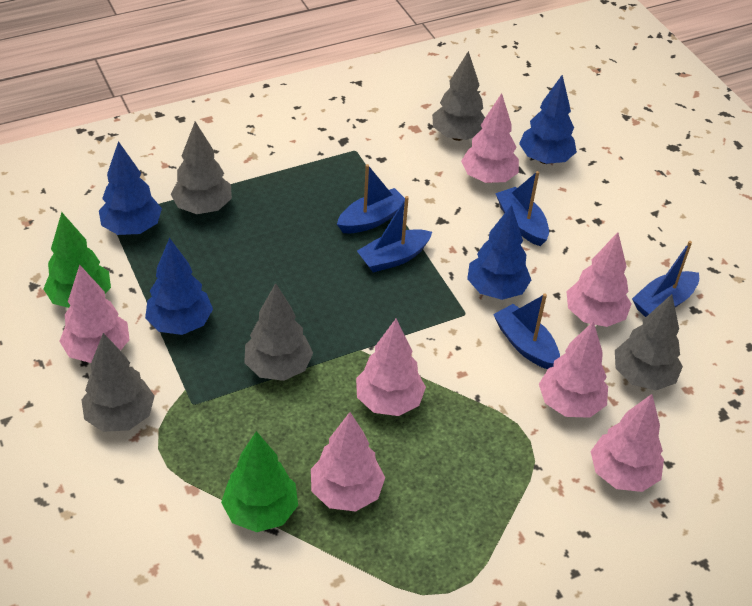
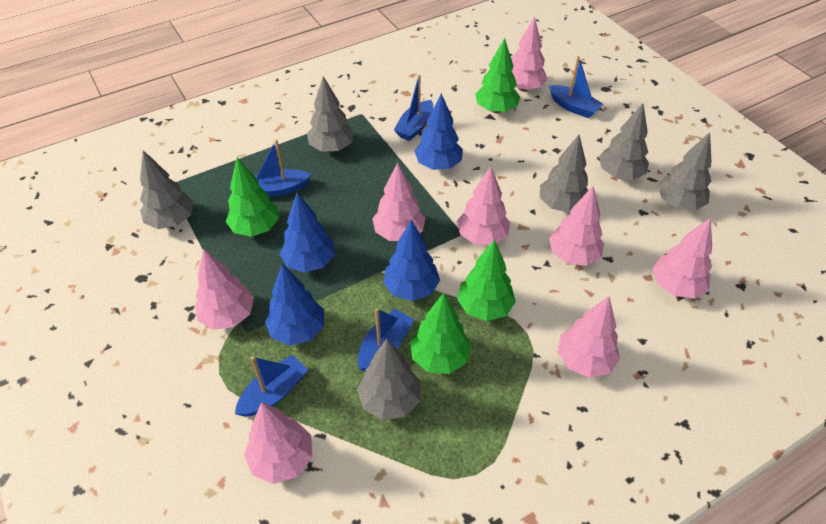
green tree: [44,212,111,308] [221,431,298,532] = 2 -> [226,158,279,237] [410,293,471,374] [457,239,516,321] [475,38,520,113] = 4
grey tree: [82,333,155,432] [171,121,232,214] [244,283,313,381] [432,51,485,141] [615,294,683,390] = 5 -> [140,150,194,229] [307,76,355,152] [357,339,421,420] [540,135,588,213] [599,103,649,180] [658,132,711,210] = 6
pink tree: [60,265,129,363] [311,412,385,512] [356,319,426,416] [461,93,519,183] [539,321,608,418] [566,232,631,327] [591,394,664,492] = 7 -> [195,248,254,330] [244,402,312,484] [372,162,425,241] [457,166,510,245] [511,17,548,92] [549,186,604,266] [558,296,620,378] [652,218,712,298] = 8

